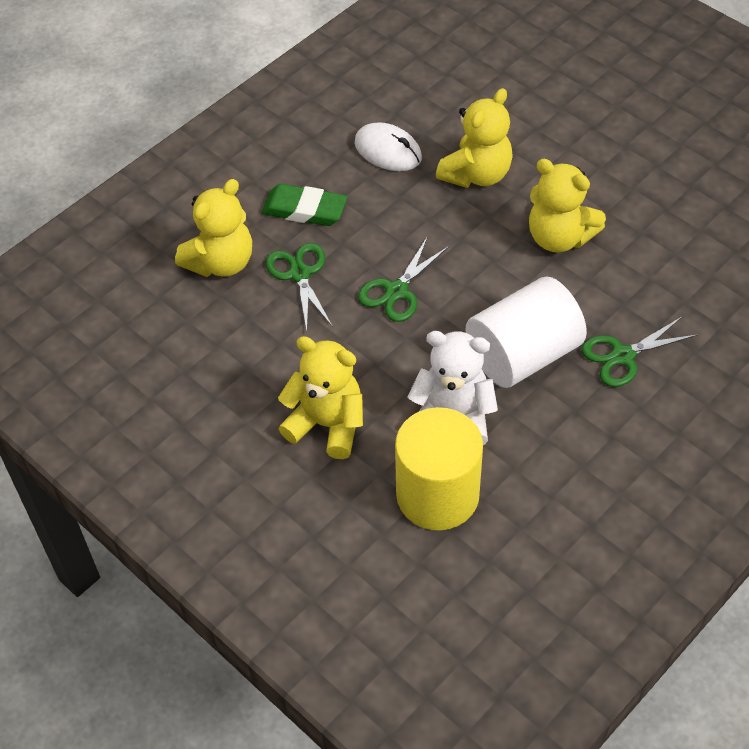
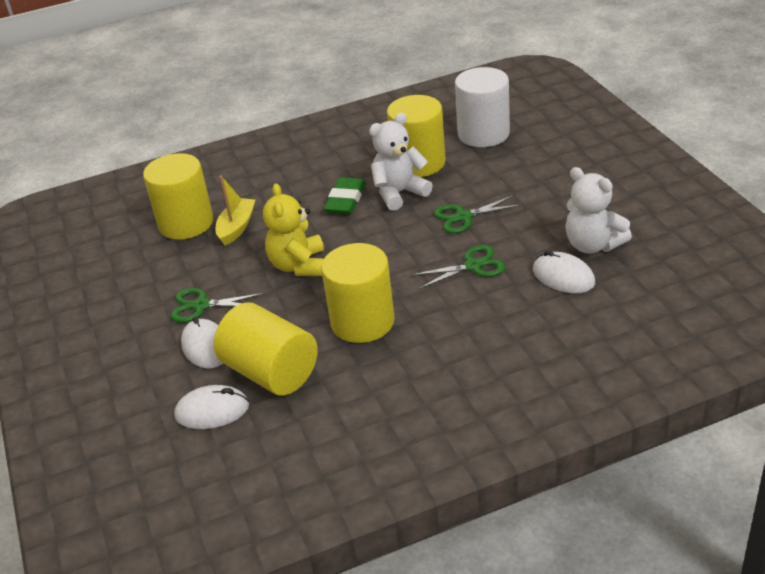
white mouse: [355,122,422,171] = 1 -> [174,385,249,429] [181,317,223,368] [533,250,595,293] = 3
white teddy bear: [407,331,498,445] = 1 -> [369,113,433,211] [565,167,632,254] = 2
yellow boat: none = 0 -> [216,176,255,246] = 1
yellow cylinder: [395,407,483,530] = 1 -> [143,153,213,240] [214,302,318,396] [321,243,395,343] [387,95,446,177] = 4
yellow teddy bear: [175,179,252,277] [278,336,363,459] [436,88,513,188] [529,159,606,252] = 4 -> [263,183,324,276] = 1

